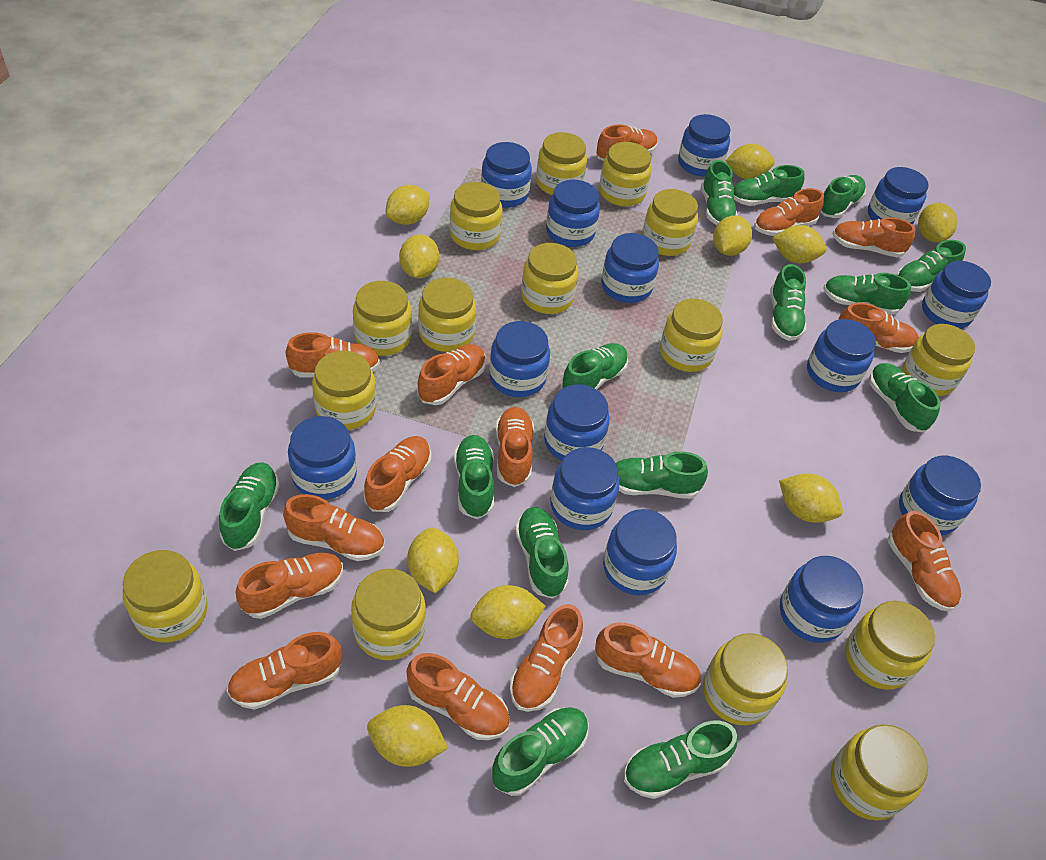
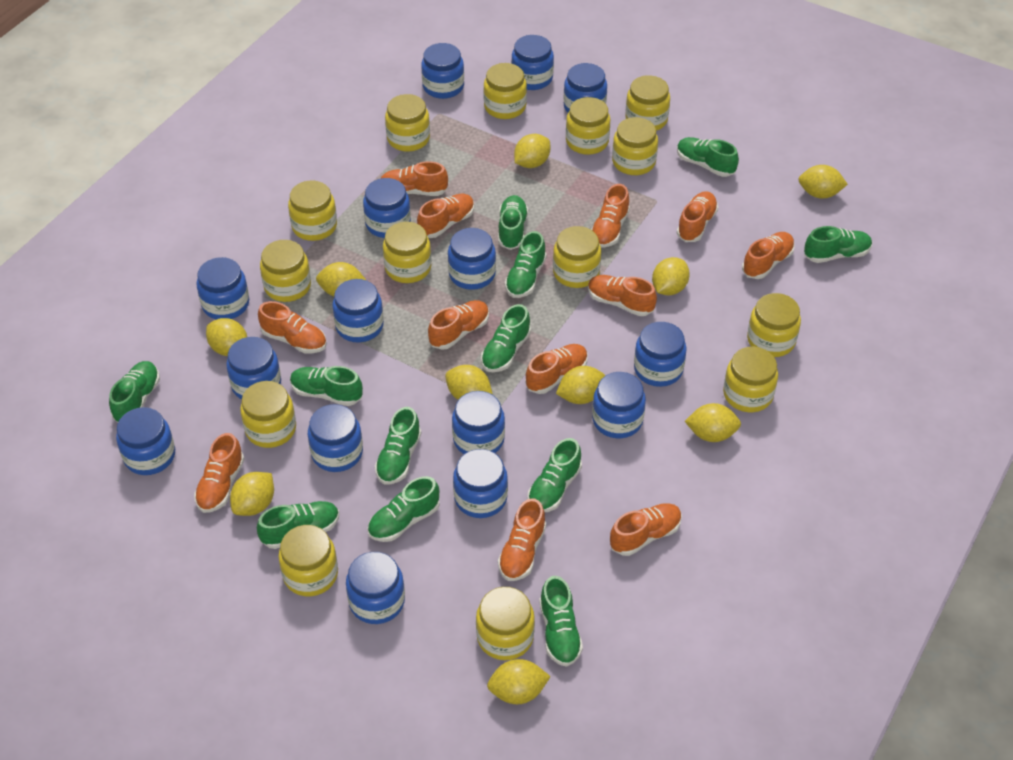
blue jar: [288,416,357,500] [481,142,532,208] [489,321,550,397] [544,384,610,461] [546,180,600,247] [550,447,620,530] [601,233,659,303] [603,509,677,595] [678,114,730,177] [780,556,863,643] [807,319,876,392] [868,167,929,225] [899,455,981,536] [922,261,991,329] = 14 -> [116,407,175,475] [197,257,249,320] [226,337,281,399] [308,404,363,472] [332,279,384,342] [346,552,405,624] [363,178,411,238] [421,43,464,99] [448,228,496,290] [452,391,505,454] [453,449,508,518] [511,35,554,90] [563,63,607,113] [592,372,646,438] [634,322,686,387] = 15
green shoe: [219,462,280,551] [454,435,494,519] [491,707,589,796] [515,507,569,599] [561,343,628,389] [616,451,708,499] [624,721,738,799] [701,160,738,225] [734,165,805,206] [770,264,807,341] [821,175,866,218] [823,273,911,315] [869,363,941,433] [897,240,966,292] = 14 -> [109,361,160,422] [257,501,339,549] [290,366,363,406] [367,476,440,542] [375,407,421,485] [481,304,531,372] [498,195,528,250] [505,231,547,298] [528,438,582,512] [539,576,583,667] [677,137,739,177] [804,226,872,263] = 12
orange shoe: [227,632,342,710] [236,553,343,619] [283,494,384,561] [286,332,380,378] [364,436,431,512] [407,653,510,740] [417,344,486,405] [495,407,534,487] [510,604,583,712] [595,622,701,698] [596,124,658,161] [754,188,824,236] [832,217,915,258] [838,303,919,353] [888,511,961,612] = 15 -> [194,433,244,513] [258,301,327,354] [381,161,448,196] [417,194,474,238] [428,300,489,350] [498,498,546,581] [525,344,588,394] [588,275,657,316] [591,184,630,248] [610,503,682,556] [677,191,718,242] [742,232,795,279] = 12
yellow jar: [123,550,208,643] [312,350,376,430] [351,569,426,660] [353,281,412,356] [418,278,476,352] [450,182,502,250] [521,243,578,314] [536,132,587,195] [599,142,652,206] [642,189,698,256] [660,298,723,372] [703,633,788,725] [831,724,928,820] [845,601,935,690] [902,324,975,396] = 15 -> [240,381,296,448] [260,240,311,302] [278,525,338,596] [288,180,337,241] [383,222,432,283] [385,94,430,152] [476,587,535,660] [483,63,527,119] [553,226,601,288] [566,97,610,155] [612,117,658,175] [625,75,670,131] [723,347,778,412] [747,293,801,357] = 14

